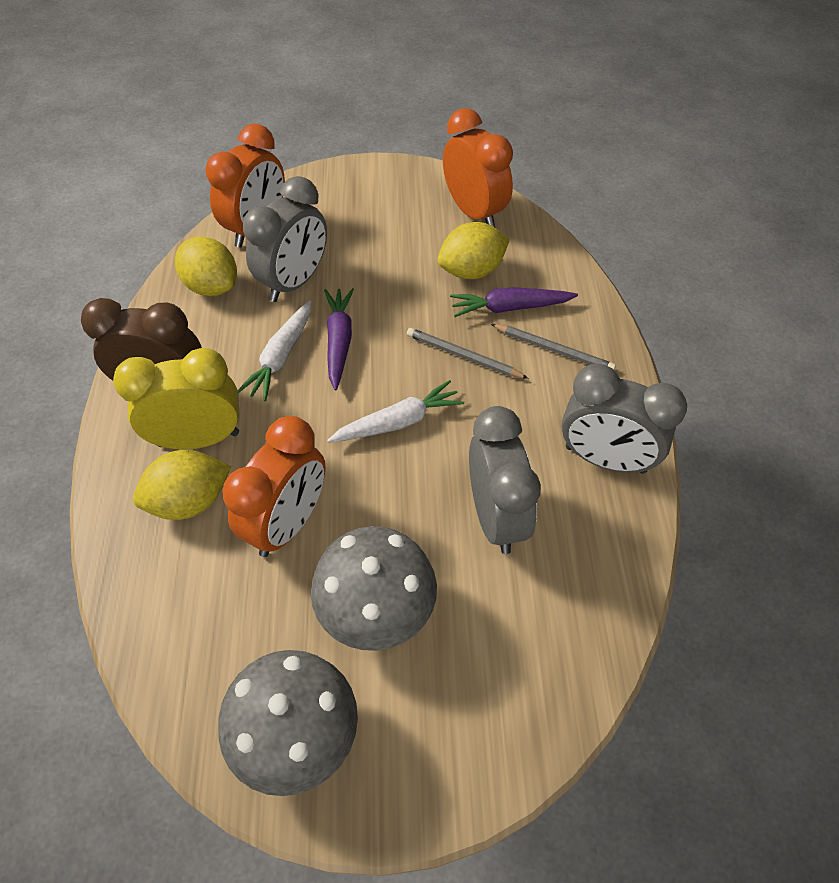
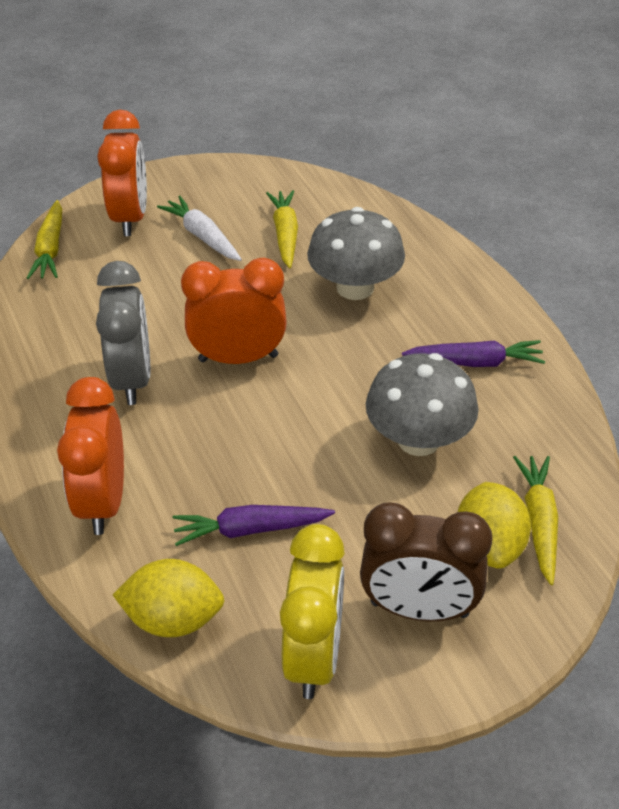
grey clock: [243,176,327,302] [469,406,541,554] [562,363,687,474] = 3 -> [96,261,150,405] = 1
grey pencil: [407,328,529,379] [491,324,616,370] = 2 -> none = 0
white carrot: [238,300,311,401] [327,380,464,443] = 2 -> [157,196,242,261] = 1
yellow carrot: none = 0 -> [27,200,62,279] [266,190,298,268] [513,456,558,585] = 3
yellow lemon: [133,450,231,520] [175,237,237,296] [437,222,510,279] = 3 -> [113,559,224,637] [458,482,531,569] = 2

